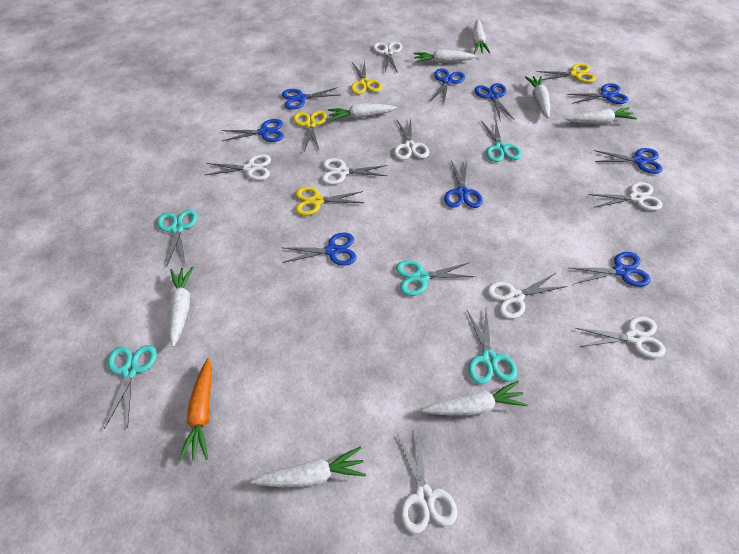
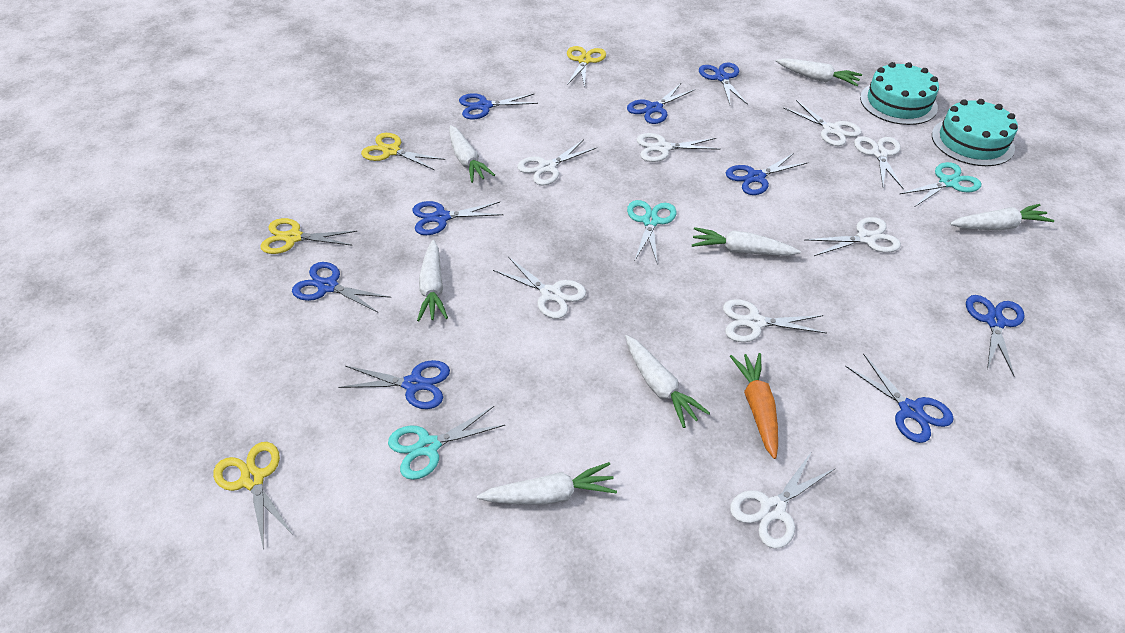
turquoise cake: none = 0 -> [860,62,939,125] [932,99,1018,166] = 2
turquoise scissors: [104,345,157,429] [157,209,197,268] [396,260,475,296] [467,310,517,384] [481,119,522,162] = 5 -> [388,406,505,480] [627,200,677,262] [899,162,981,207] = 3
white carrot: [169,266,194,347] [251,447,366,487] [328,103,397,121] [414,50,476,64] [422,381,528,415] [472,20,490,53] [525,76,550,118] [566,107,637,124] = 8 -> [417,240,448,321] [449,125,495,183] [477,462,617,505] [625,335,710,428] [692,227,801,256] [776,58,862,86] [950,204,1054,230] = 7

